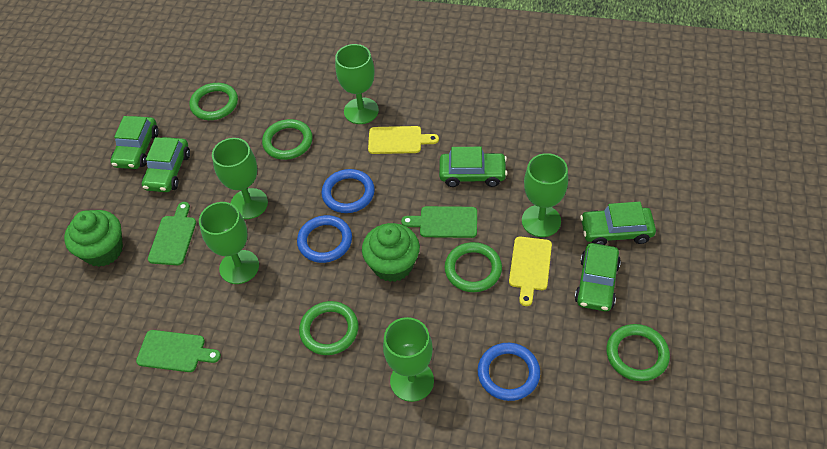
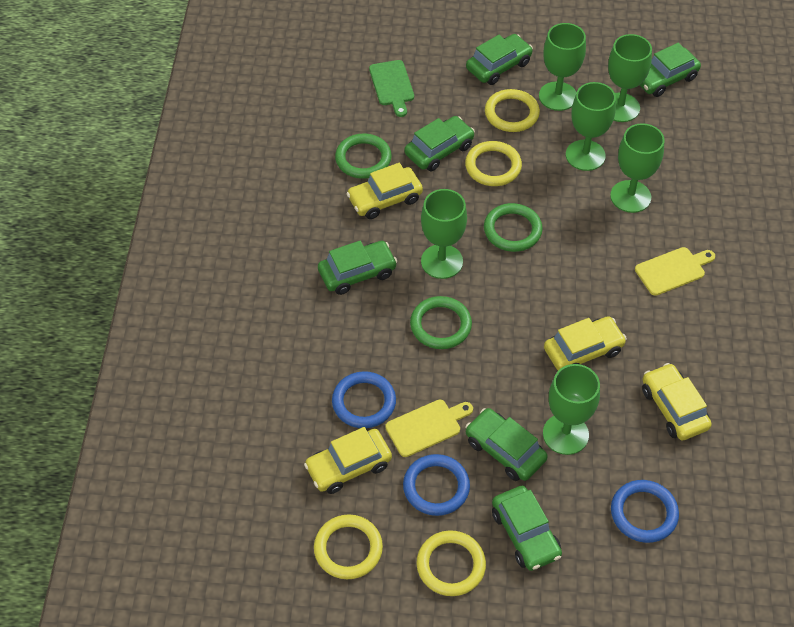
green car: [110,116,159,169] [142,137,190,192] [439,147,507,187] [575,243,621,311] [580,202,656,245] = 5 -> [318,241,397,295] [404,116,475,171] [465,408,548,481] [466,34,533,85] [492,486,562,571] [639,43,701,97] = 6
green cupcake: [64,210,123,267] [362,223,420,282] = 2 -> none = 0
green cutting board: [136,330,221,372] [148,202,196,265] [401,206,477,238] = 3 -> [369,60,414,117] = 1
green goblet: [199,202,259,284] [212,138,268,219] [335,44,379,124] [383,317,434,402] [522,153,568,237] = 5 -> [421,189,467,279] [539,23,586,111] [543,364,600,455] [566,82,616,171] [608,34,652,122] [610,123,665,213] = 6
green ring: [189,83,238,120] [262,119,313,160] [299,301,358,355] [445,242,502,292] [606,324,670,381] = 5 -> [335,133,392,179] [410,296,472,349] [484,203,543,252] = 3
yellow car: none = 0 -> [304,427,392,494] [346,163,423,219] [544,316,627,371] [642,363,712,440] = 4
yellow ring: none = 0 -> [314,514,383,579] [416,530,486,596] [465,141,522,186] [485,89,540,132] = 4

